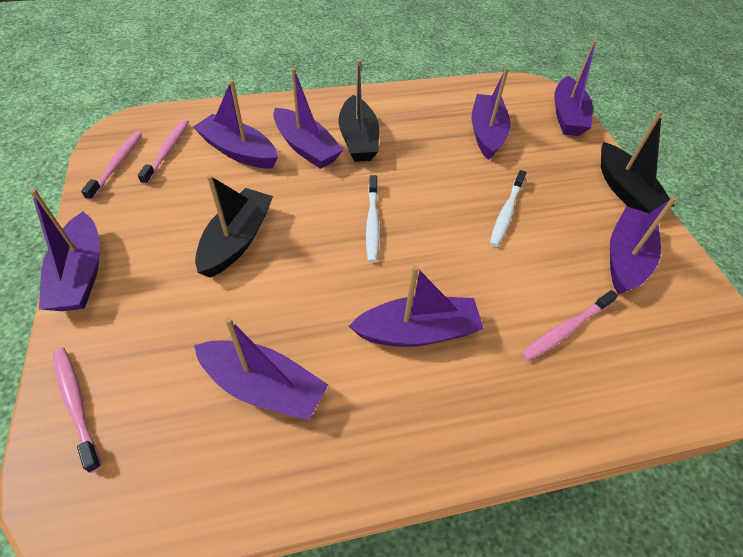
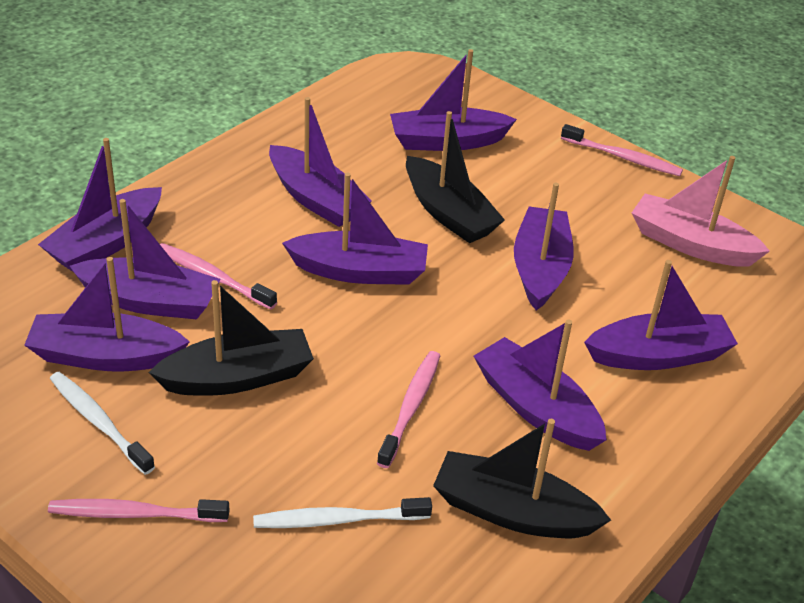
pink boat: none = 0 -> [632,156,770,267] = 1
purple boat: [30,189,100,311] [193,80,278,169] [194,317,328,421] [273,68,343,169] [349,265,484,347] [471,67,511,160] [554,40,597,136] [610,197,677,295] = 8 -> [24,257,190,372] [38,138,162,272] [70,199,220,319] [269,97,372,227] [282,173,428,285] [390,49,517,151] [474,320,607,451] [514,183,574,311] [584,260,738,370] = 9

